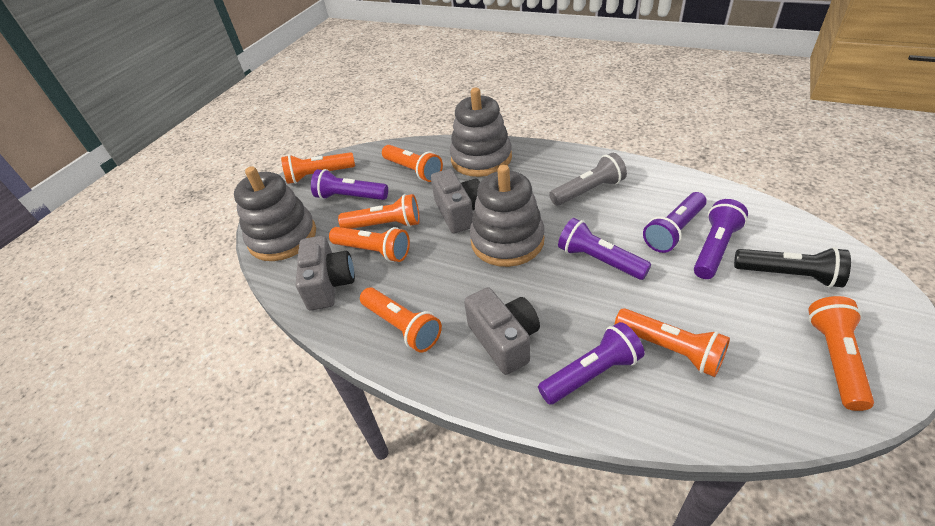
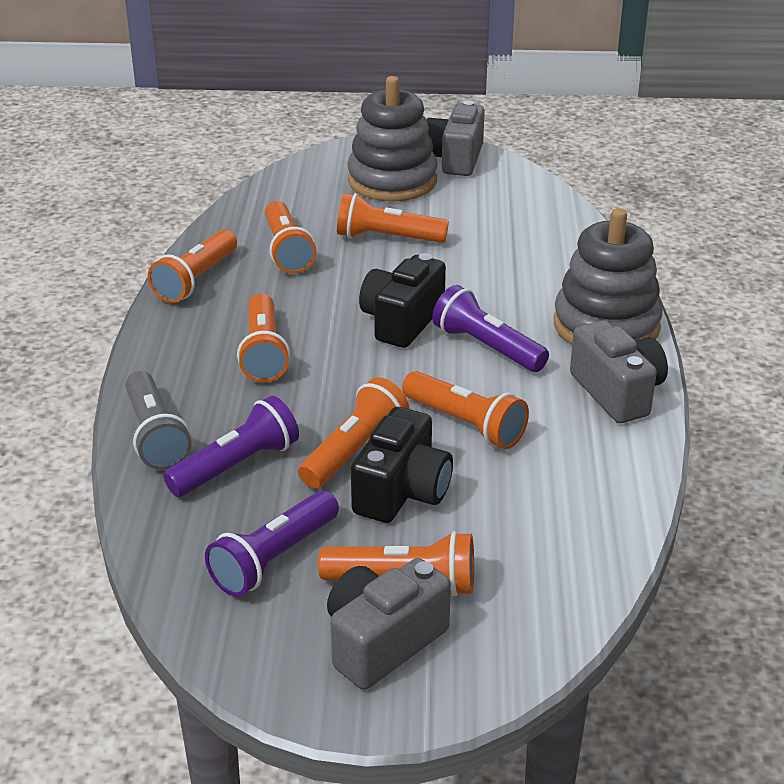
black camera: none = 0 -> [351,407,453,523] [359,253,446,348] = 2
black flashlight: [734,247,851,288] = 1 -> none = 0
grey stacking toy: [234,166,316,261] [450,88,512,177] [470,165,545,267] = 3 -> [348,76,438,201] [554,208,663,345] = 2
purple flashlight: [311,169,388,200] [538,322,644,405] [558,218,651,280] [643,192,707,253] [694,199,748,279] = 5 -> [163,396,299,497] [205,490,339,597] [432,285,549,372] = 3

